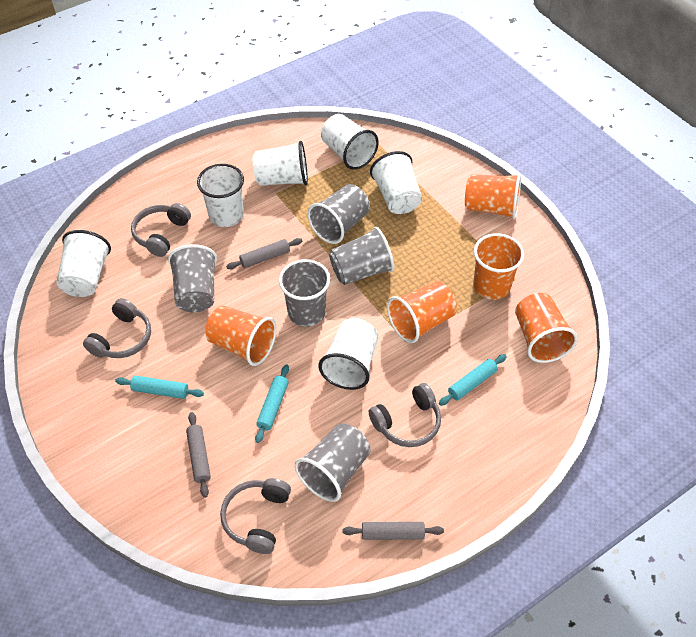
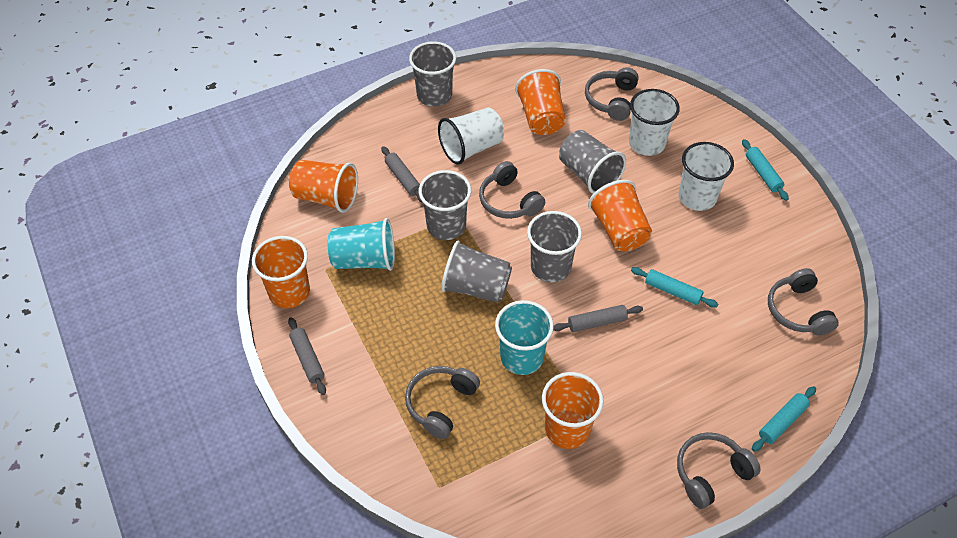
grey headphones: [83,298,151,358] [131,203,191,257] [220,478,291,554] [369,383,441,447] = 4 -> [405,366,480,439] [479,161,545,219] [585,67,639,121] [677,432,761,509] [768,268,839,335] = 5
turquoise cup: none = 0 -> [328,218,395,271] [495,300,554,375] = 2
white cup: [56,230,111,297] [197,164,244,227] [253,141,308,186] [318,318,378,390] [321,114,379,170] [370,151,422,214] = 6 -> [438,108,504,165] [629,89,680,156] [679,142,734,211] = 3

